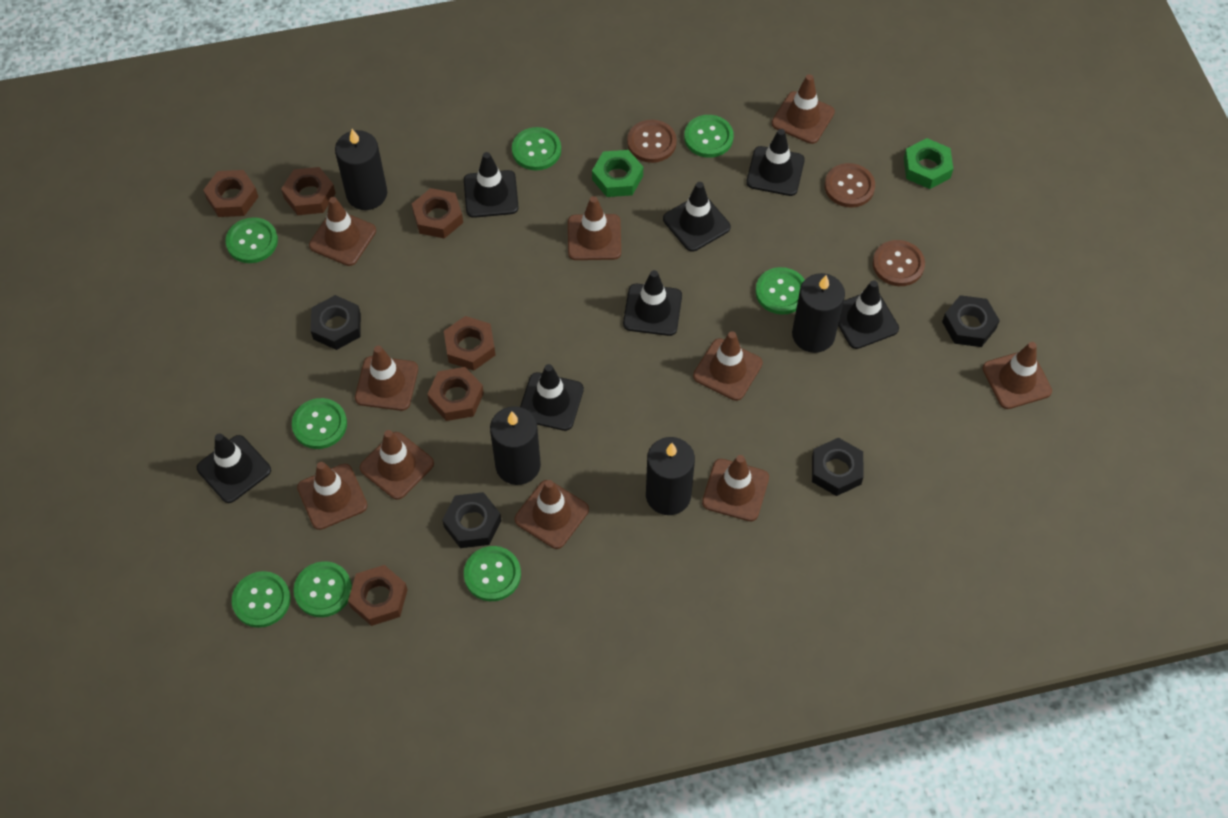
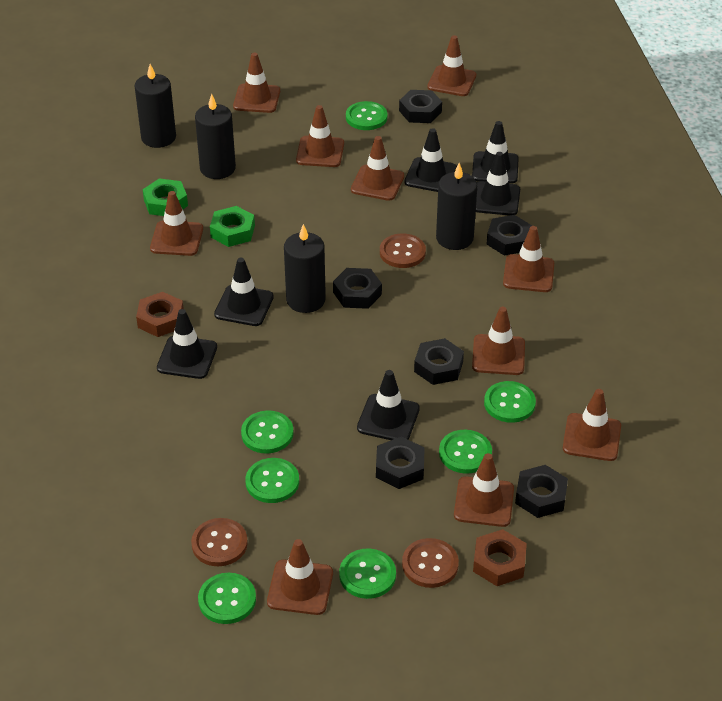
black nut: [311,295,361,350] [442,492,501,548] [812,438,864,496] [942,295,1000,347] = 4 -> [333,268,382,309] [376,437,425,489] [399,90,442,123] [414,338,464,385] [487,215,532,256] [515,465,568,518] = 6
black traffic cone: [197,433,271,503] [464,152,519,218] [520,364,584,431] [623,270,682,336] [663,182,731,252] [746,129,805,196] [838,280,899,349] = 7 -> [157,309,217,379] [214,258,274,326] [357,370,420,440] [404,128,457,192] [472,121,519,184] [476,152,520,216] = 6
brown nut: [203,170,258,217] [281,167,336,215] [348,565,408,626] [412,188,463,239] [427,367,484,421] [444,316,495,371] = 6 -> [136,292,184,337] [473,529,527,586] = 2
green button: [225,217,278,263] [232,571,290,628] [292,398,347,449] [293,561,352,617] [464,546,521,601] [512,127,561,170] [684,115,734,158] [755,267,805,315] = 8 -> [198,573,256,624] [241,410,294,454] [245,458,299,503] [339,548,396,599] [346,101,387,130] [439,430,492,474] [484,381,536,423] = 7

